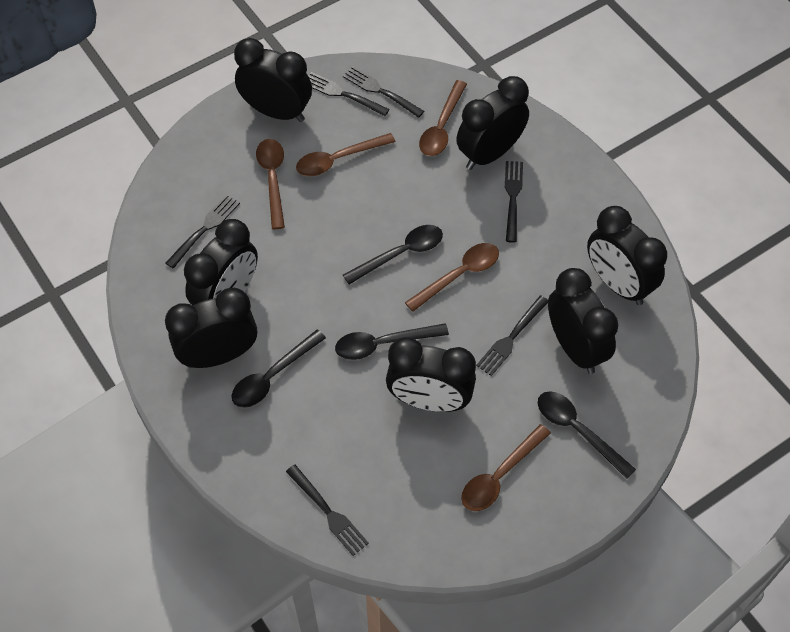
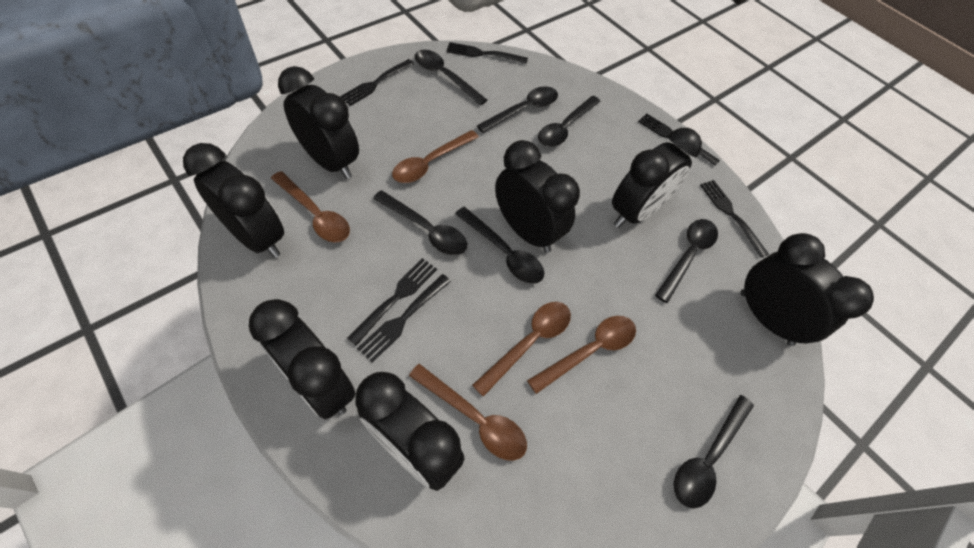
black spoon: [232,330,326,408] [335,323,449,360] [343,225,443,284] [538,391,636,479] = 4 -> [373,190,467,255] [415,50,487,105] [455,207,544,284] [477,86,558,133] [538,96,601,147] [655,219,718,303] [674,395,754,509] = 7

